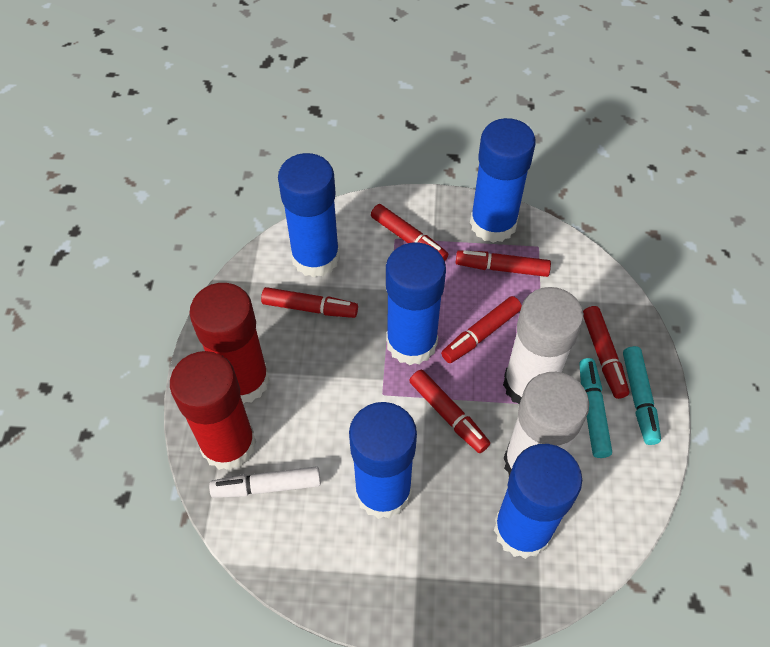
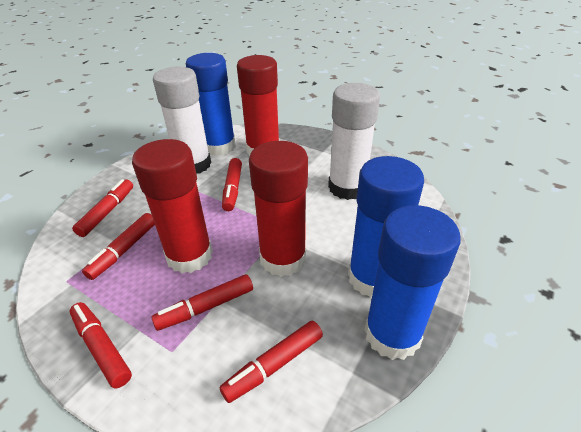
blue glue stick: [278,153,340,277] [349,402,417,519] [386,242,446,365] [470,118,536,243] [494,444,582,559] = 5 -> [186,53,236,156] [348,156,424,298] [364,205,461,360] = 3
red glue stick: [170,351,256,471] [189,283,270,404] = 2 -> [132,139,213,273] [237,55,279,157] [249,141,308,277] = 3
turquoise marker: [579,358,612,458] [623,346,661,445] = 2 -> none = 0
white marker: [209,466,321,498] = 1 -> none = 0

